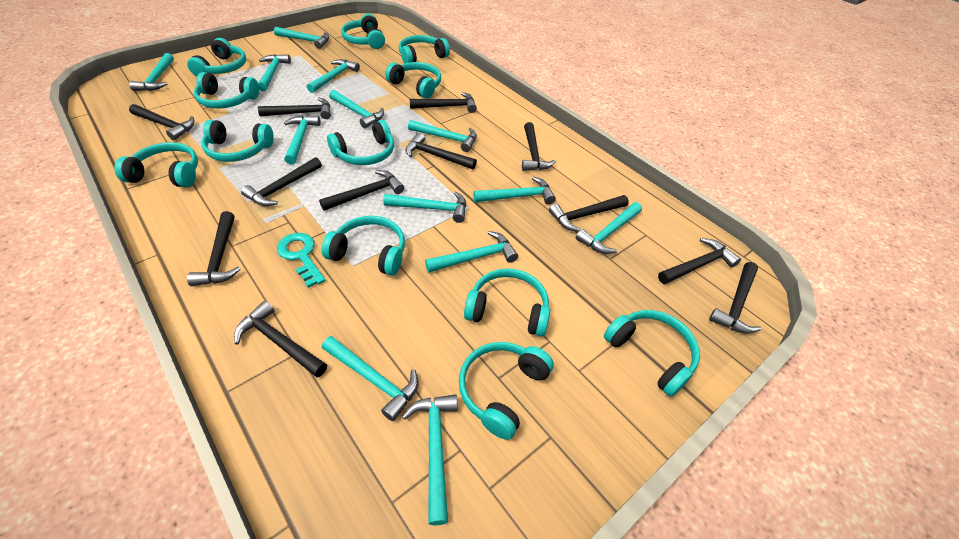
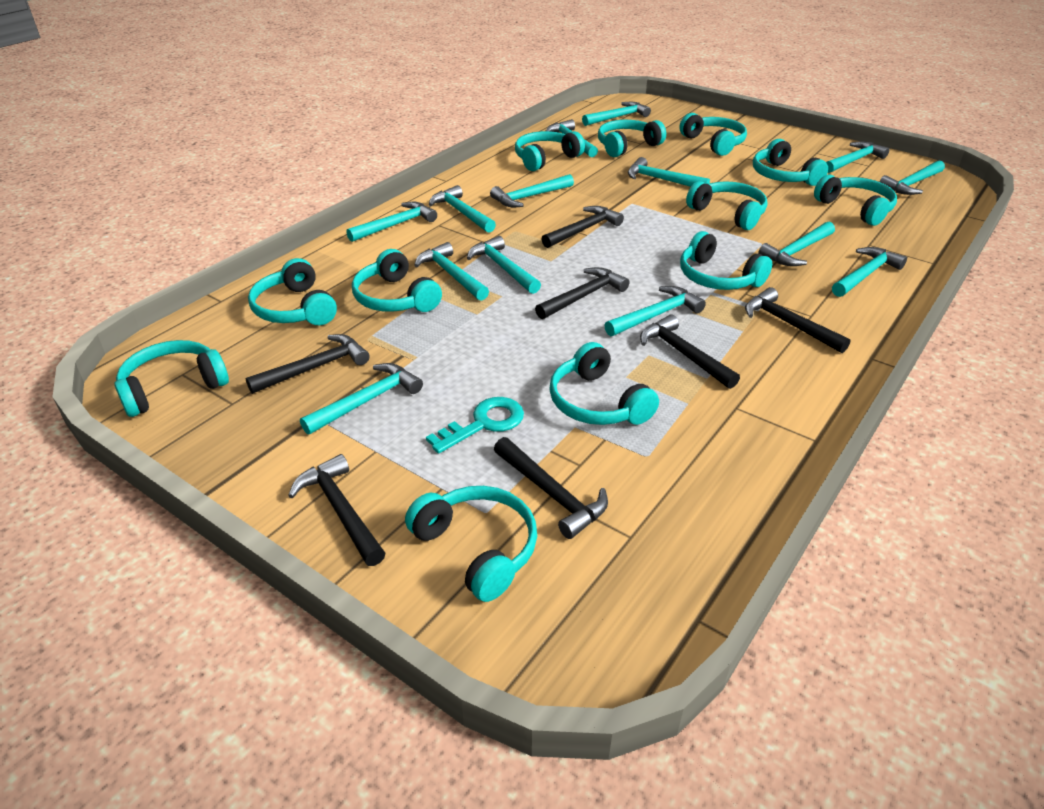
black hammer: [129,104,195,140] [187,211,241,286] [234,301,327,378] [241,157,322,206] [258,98,331,119] [319,170,404,211] [406,132,477,169] [410,92,477,113] [522,122,556,171] [549,195,629,232] [658,238,741,284] [709,262,761,334] = 12 -> [246,334,370,394] [288,454,385,566] [494,437,608,539] [535,267,629,319] [541,206,624,248] [640,314,740,389] [745,287,851,353] = 7
turquoise hammer: [129,53,174,91] [258,54,291,91] [274,27,329,49] [284,115,321,164] [307,59,360,93] [322,336,418,421] [329,90,384,128] [383,191,466,223] [402,394,458,525] [408,120,477,152] [425,231,518,272] [473,177,556,204] [576,202,642,254] = 13 -> [300,363,423,435] [346,202,437,242] [414,242,489,300] [429,185,496,233] [467,236,541,294] [490,174,574,207] [546,119,598,157] [582,102,651,126] [604,286,706,336] [628,157,710,187] [758,222,835,266] [826,142,889,173] [832,247,907,297] [879,160,945,195] = 14

